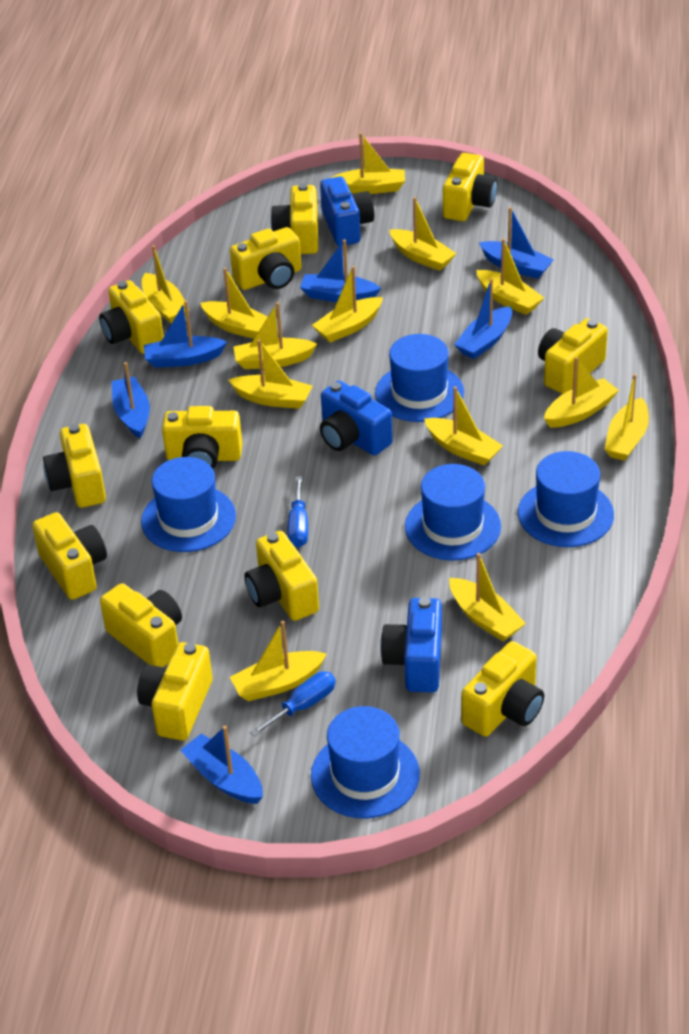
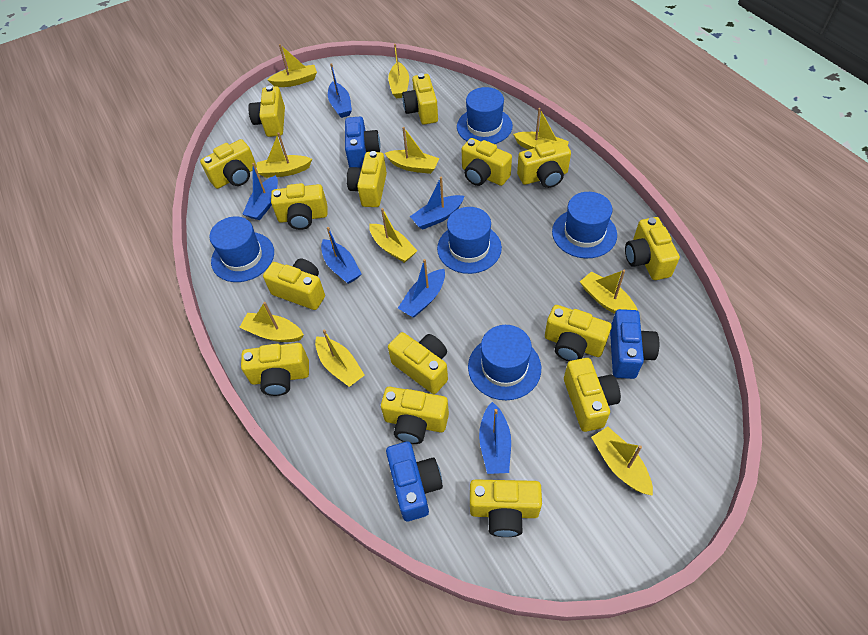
blue screwdriver: [250,672,336,737] [287,477,308,548] = 2 -> none = 0
yellow boat: [142,245,189,324] [200,267,268,339] [228,340,312,409] [230,621,327,701] [234,302,317,369] [312,266,383,343] [331,133,405,194] [389,197,457,271] [424,386,503,466] [449,553,526,641] [476,238,544,315] [544,357,619,428] [604,374,649,461] = 13 -> [239,302,304,342] [257,132,312,178] [267,44,317,87] [315,330,365,387] [369,208,417,263] [385,127,440,174] [388,44,409,98] [513,108,569,150] [580,270,638,314] [591,426,653,496] = 10
yellow camera: [32,512,107,600] [43,424,106,508] [99,280,164,354] [100,583,182,667] [137,642,213,741] [162,406,242,469] [230,227,301,290] [244,531,319,621] [271,183,318,254] [443,153,497,221] [461,641,544,737] [538,318,608,394] = 12 -> [200,139,257,189] [241,343,309,396] [248,86,285,137] [263,259,325,310] [271,183,327,230] [347,151,387,207] [381,387,449,444] [388,332,448,394] [402,73,438,125] [462,138,512,186] [470,479,542,537] [517,141,571,188] [545,305,612,361] [564,358,621,432] [625,217,680,280] = 15

